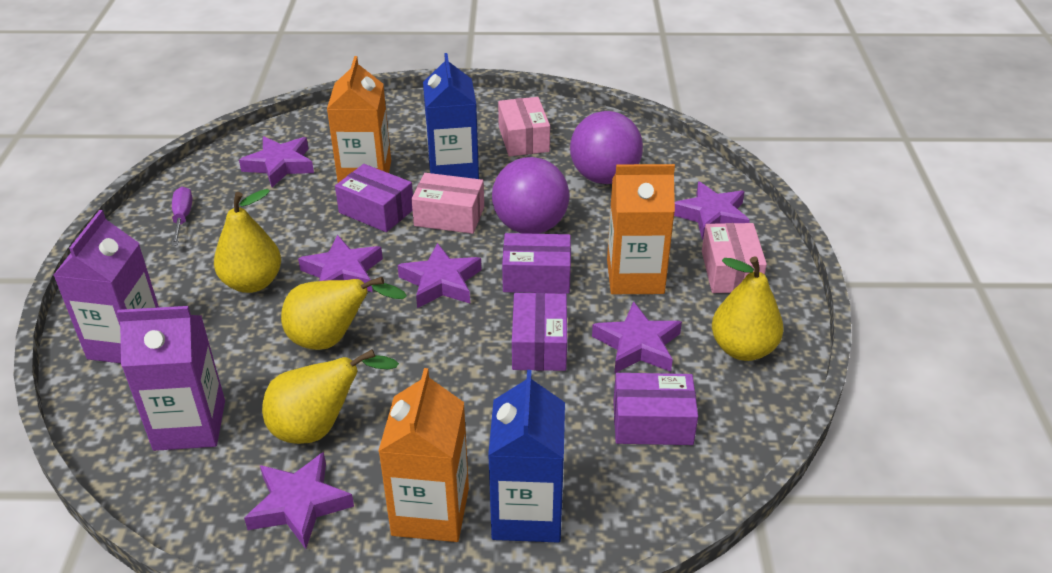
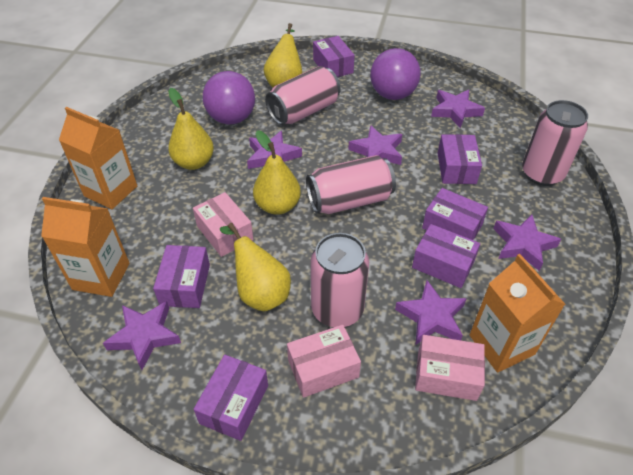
blue carton: [423,53,479,179] [488,370,565,543] = 2 -> none = 0
pink can: none = 0 -> [265,66,341,125] [306,155,396,214] [311,233,369,327] [522,100,588,186] = 4
purple box: [335,164,413,232] [502,233,571,294] [512,293,567,371] [613,373,698,445] = 4 -> [153,245,210,308] [194,355,268,441] [313,36,355,77] [412,224,480,288] [422,188,488,240] [437,134,482,184] = 6
purple carton: [53,210,159,363] [117,306,225,451] = 2 -> none = 0
purple screwdriver: [171,187,193,246] = 1 -> none = 0

